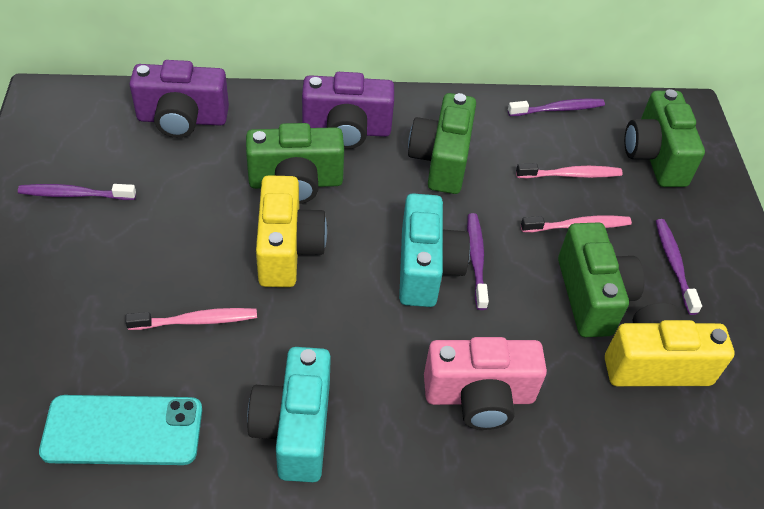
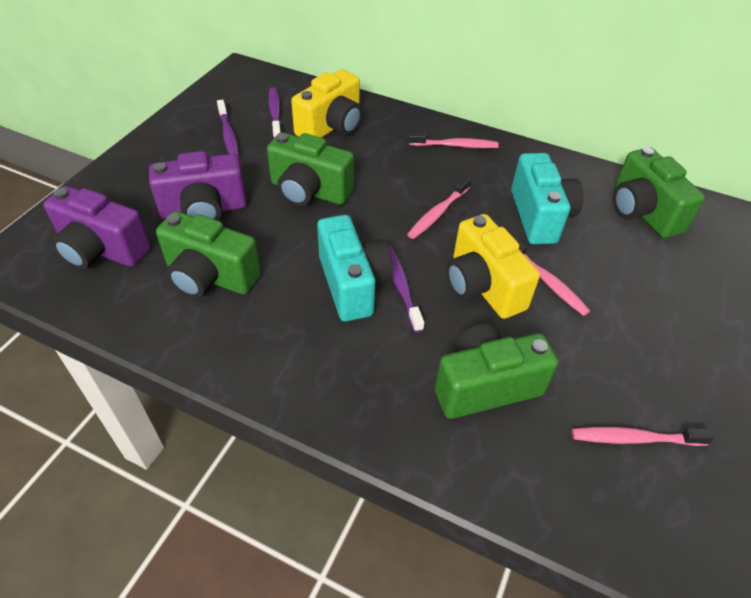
pink camera: [424,337,547,430] = 1 -> none = 0
pink toothbrush: [125,308,257,330] [516,163,623,179] [521,216,632,232] = 3 -> [407,176,471,239] [409,132,499,148] [513,236,590,316] [572,427,714,446] = 4
purple toothbrush: [18,184,136,200] [467,213,489,310] [508,99,605,116] [656,219,702,315] = 4 -> [217,100,239,157] [268,87,281,138] [388,246,425,333] = 3
turquoise phone: [39,395,202,465] = 1 -> none = 0

